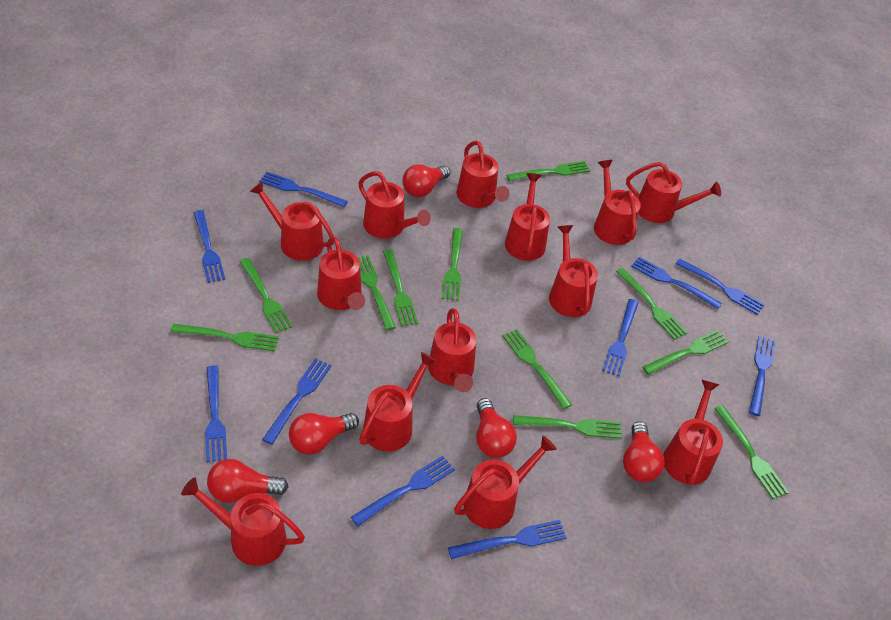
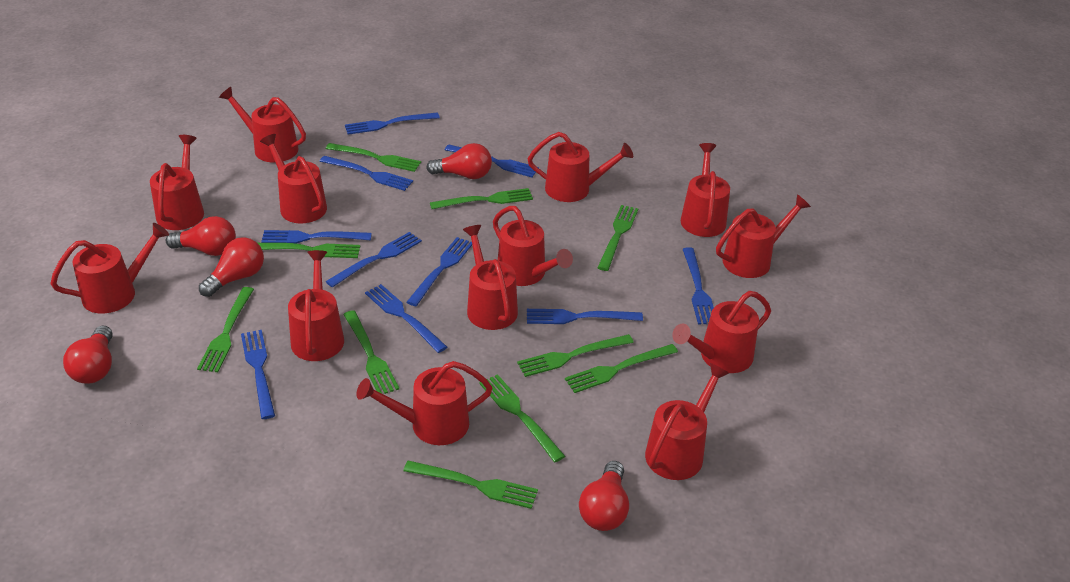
green fork: [171,324,279,352] [239,258,292,333] [357,255,396,330] [383,249,418,326] [442,228,463,301] [502,329,572,409] [506,161,590,181] [513,415,622,439] [616,268,687,340] [642,330,728,375] [714,405,789,499] = 11 -> [197,287,254,372] [258,243,360,258] [326,143,421,172] [343,310,399,394] [403,461,538,509] [430,188,533,209] [480,374,565,462] [517,334,634,377] [565,344,678,393] [597,205,638,271] = 10

